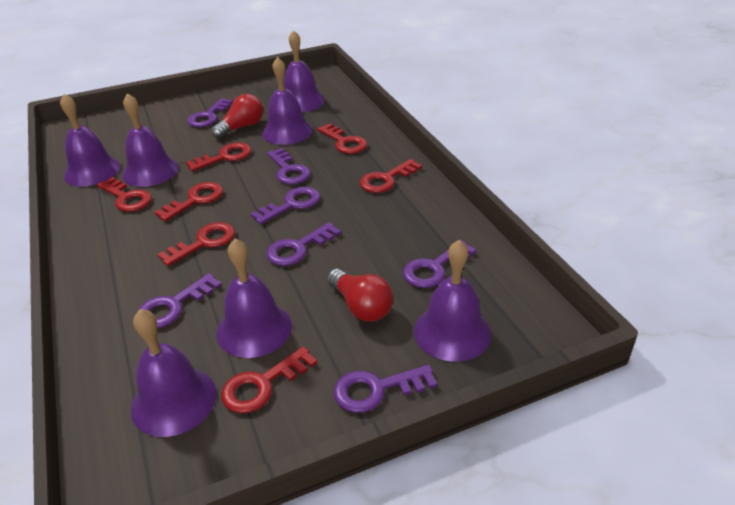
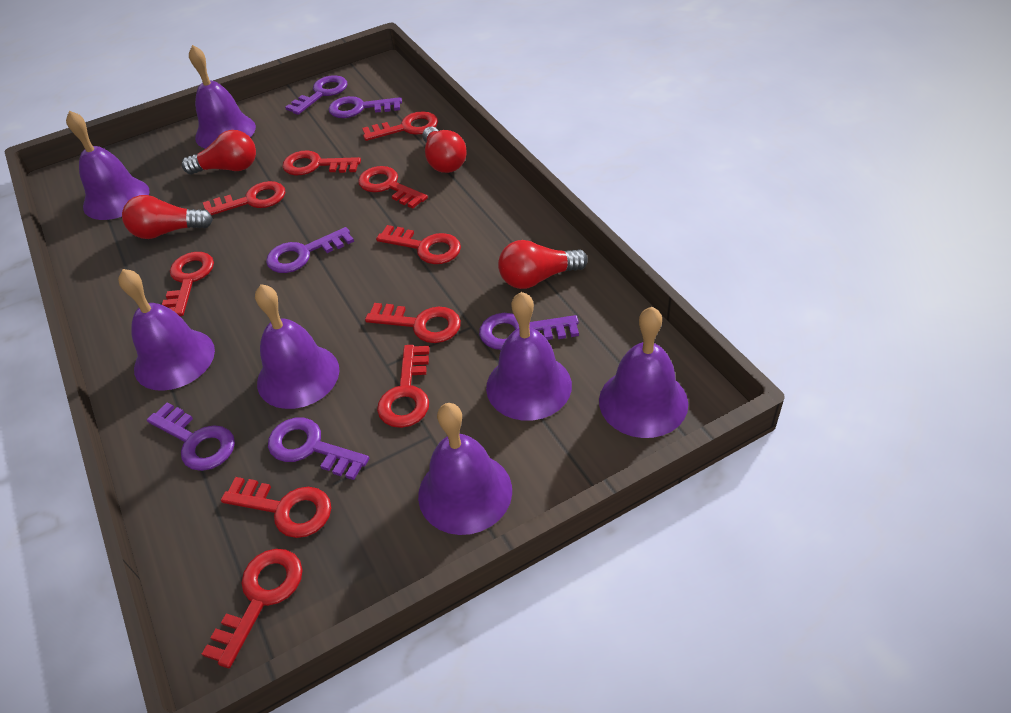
purple key: [138,273,222,328] [187,98,233,127] [251,187,320,224] [266,222,341,266] [267,148,310,184] [334,365,437,413] [403,240,476,288] = 7 -> [147,402,235,471] [266,227,354,273] [268,417,369,480] [285,75,347,115] [328,96,402,118] [479,313,579,350] = 6
red key: [97,177,152,212] [154,182,223,221] [158,222,235,266] [186,143,251,171] [221,346,317,413] [318,123,367,154] [360,159,422,193] = 7 -> [162,252,214,316] [202,549,303,668] [203,181,285,215] [221,477,331,538] [283,151,361,175] [358,166,428,209] [362,111,438,141] [365,303,461,343] [376,225,461,264] [377,345,430,428] = 10
red light bulb: [211,94,263,139] [327,269,393,322] = 2 -> [122,195,213,239] [182,130,256,174] [422,127,467,173] [498,240,588,289] = 4

